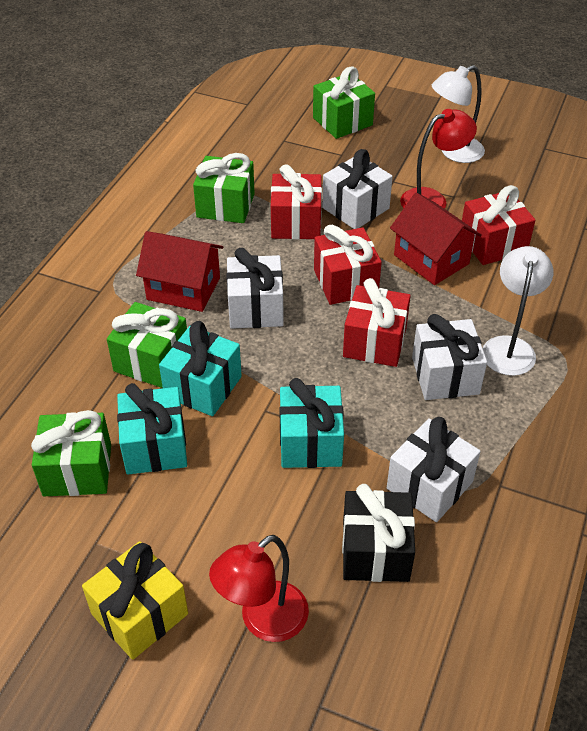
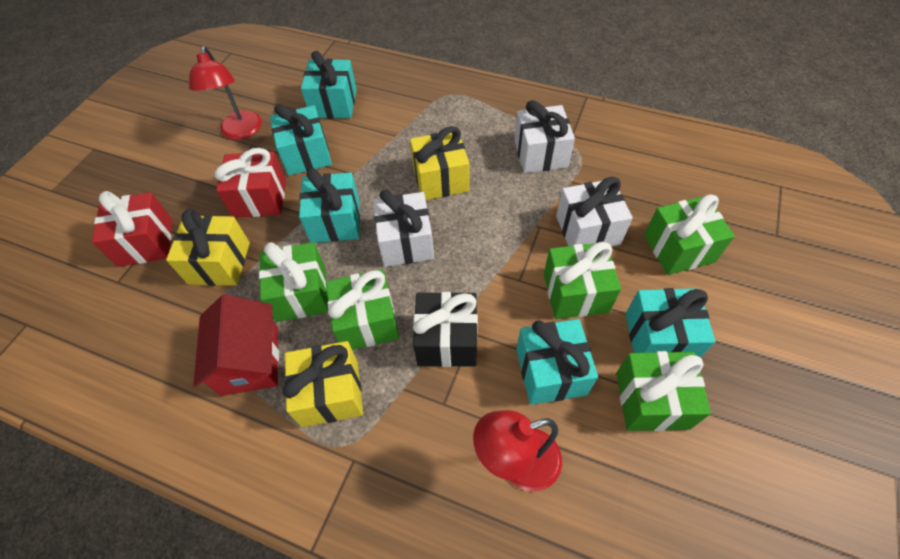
green gift: [31,410,111,496] [107,302,187,388] [193,153,255,223] [313,66,375,139] = 4 -> [259,242,328,322] [326,269,399,350] [544,242,621,319] [616,351,711,431] [644,194,735,275] = 5
red gift: [271,164,322,239] [314,225,382,305] [343,278,411,367] [462,185,535,265] = 4 -> [92,191,172,267] [215,148,286,218] = 2
red house: [136,231,223,312] [390,193,482,285] = 2 -> [193,294,279,396] = 1
turquoise gift: [117,383,187,474] [159,321,242,416] [279,378,344,468] = 3 -> [270,104,332,176] [299,168,360,243] [301,51,357,119] [517,319,598,405] [625,288,715,358] = 5
white gift: [226,248,284,329] [322,149,393,229] [387,417,481,522] [412,314,487,400] = 4 -> [373,190,434,267] [514,100,575,173] [556,177,633,246] = 3
white lamp: [432,65,485,163] [483,246,554,376] = 2 -> none = 0
yellow gift: [82,541,188,660] = 1 -> [166,209,250,286] [282,341,363,427] [410,126,469,200] = 3

